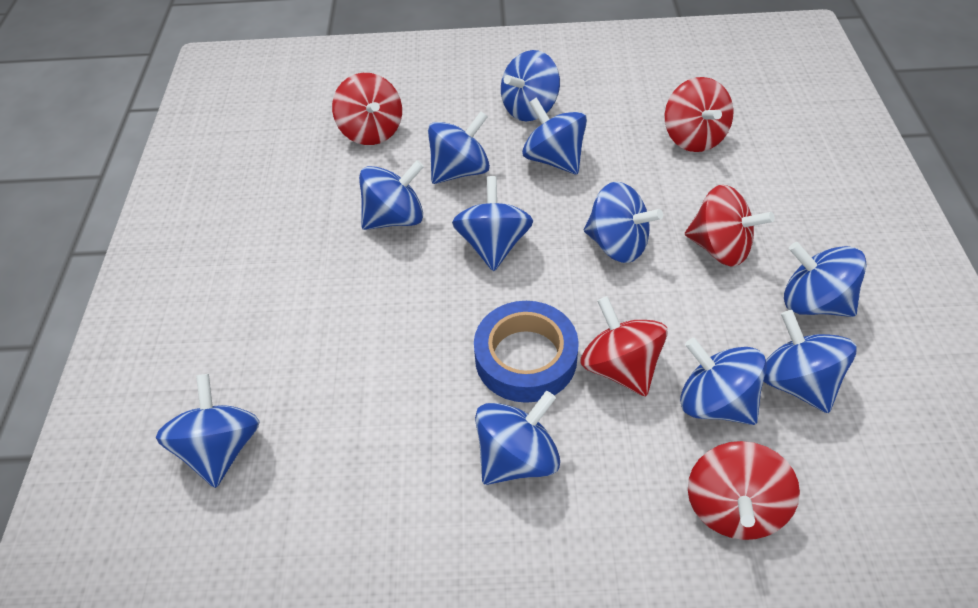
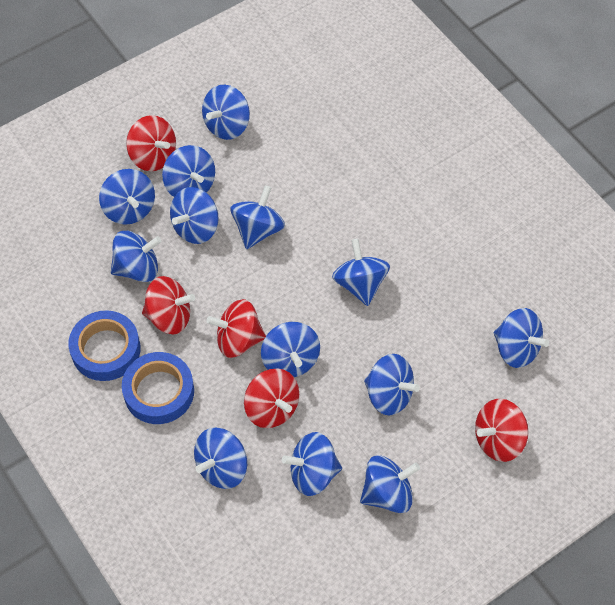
blue spinning top: [156,374,260,488] [359,160,424,230] [428,111,490,184] [452,176,533,271] [475,391,560,485] [501,50,560,121] [522,97,587,174] [584,182,663,263] [680,338,767,425] [764,310,856,413] [784,242,867,317] = 11 -> [99,169,155,225] [111,231,161,282] [162,145,215,197] [170,187,219,244] [194,428,247,489] [202,85,250,140] [231,185,285,249] [261,322,320,377] [282,432,342,496] [332,239,390,306] [360,455,420,513] [364,354,420,416] [494,308,549,368] = 13
blue tape: [474,301,579,403] = 1 -> [68,311,141,381] [122,352,194,424] = 2

